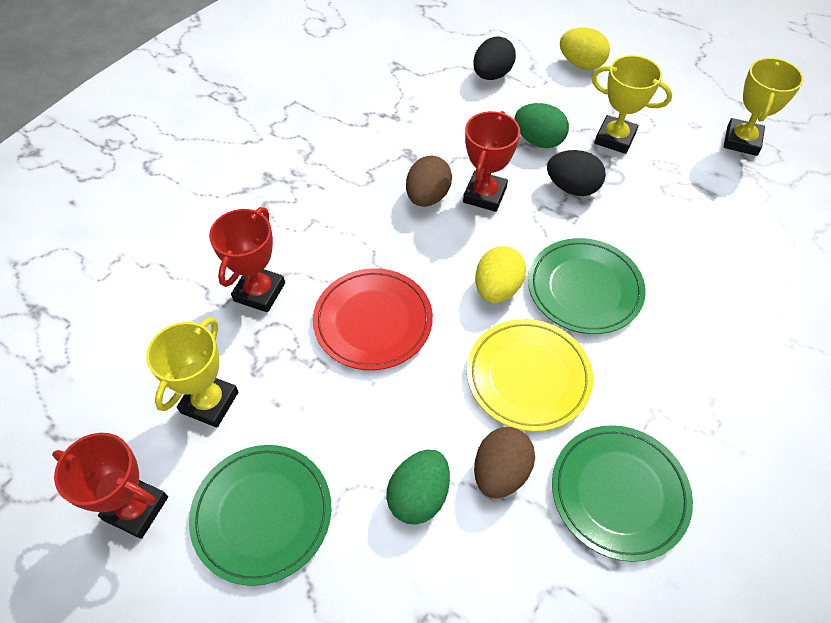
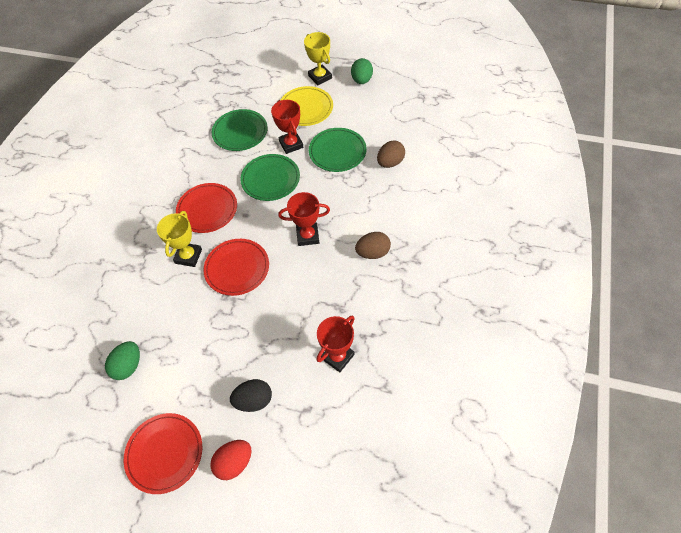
black egg: [473,36,516,80] [547,150,606,196] = 2 -> [230,379,272,412] = 1
red egg: none = 0 -> [210,440,252,480] = 1
red plate: [313,268,433,370] = 1 -> [124,413,202,494] [176,183,237,233] [203,239,269,296] = 3
yellow egg: [475,246,526,303] [560,28,610,70] = 2 -> none = 0
yellow trophy: [146,317,238,428] [591,55,673,154] [724,58,803,156] = 3 -> [157,211,202,267] [304,32,332,85] = 2

